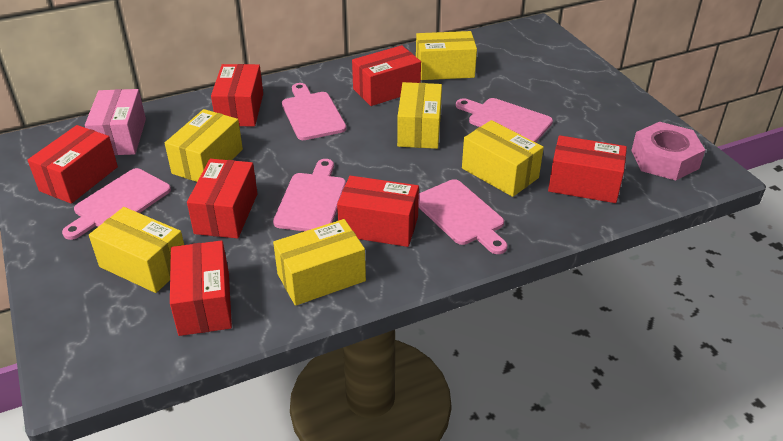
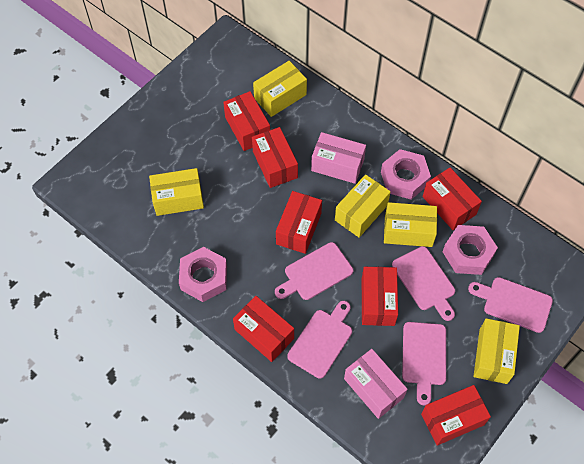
pink box: [85,89,146,155] = 1 -> [311,132,366,184] [344,349,407,419] = 2
pink nut: [631,122,705,181] = 1 -> [179,247,227,302] [381,149,431,200] [442,225,498,275] = 3
yellow box: [89,207,184,293] [165,109,243,182] [273,219,366,306] [397,82,442,149] [416,31,477,80] [462,120,544,197] = 6 -> [149,168,204,216] [253,61,307,117] [335,174,391,237] [384,202,437,247] [474,318,520,384] = 5

